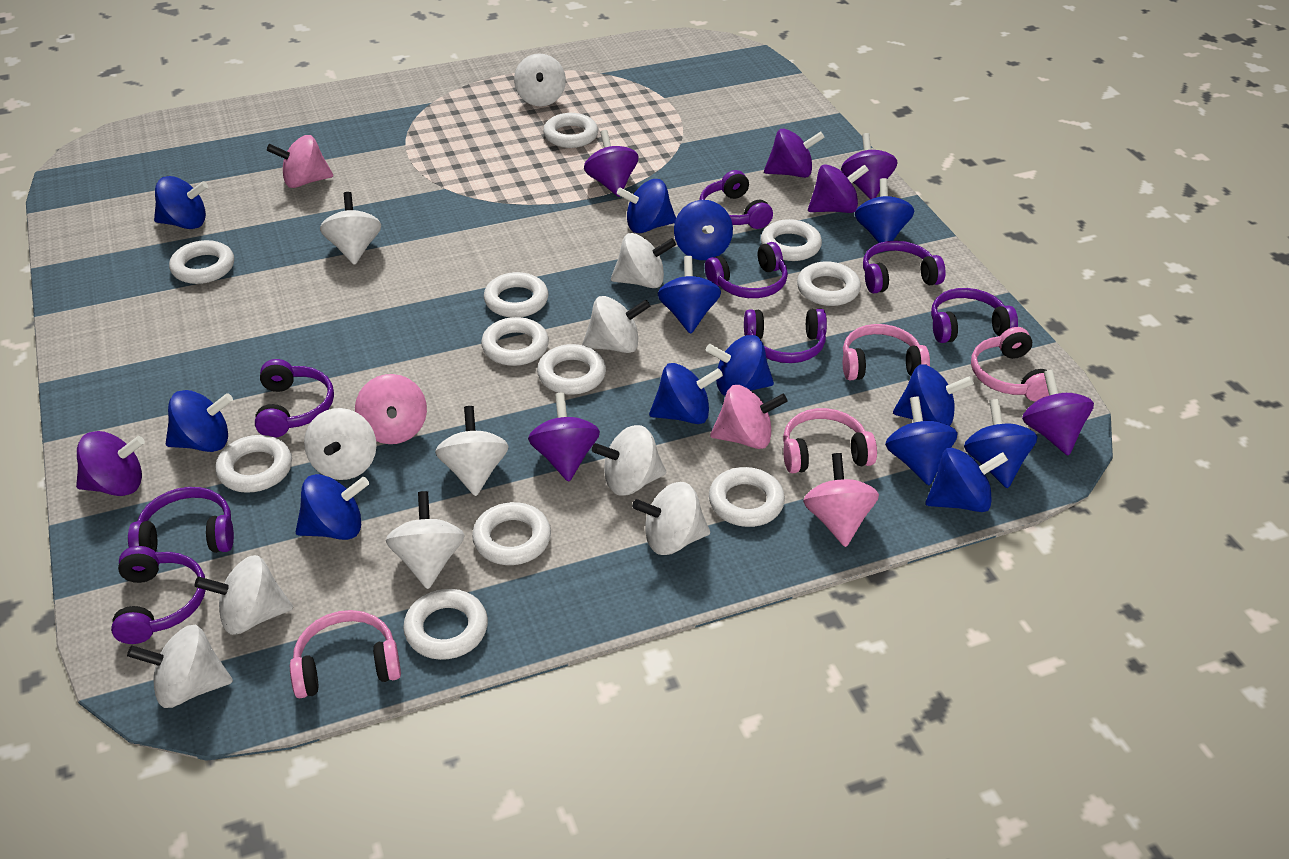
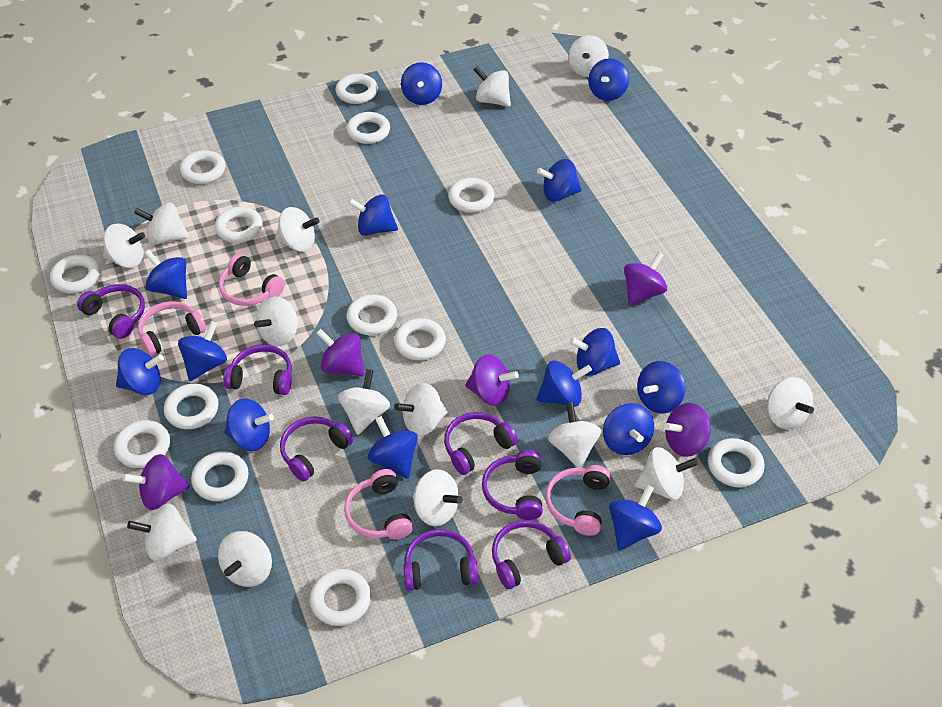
blue spinning top: [154,176,208,229] [166,390,233,452] [296,474,369,540] [617,179,676,233] [649,363,723,424] [658,256,721,334] [674,200,733,260] [706,335,774,396] [855,178,914,243] [885,397,958,485] [893,364,974,426] [926,448,1008,512] [964,399,1038,488] = 13 -> [116,348,164,395] [144,250,187,299] [178,321,227,381] [224,398,274,451] [348,194,398,236] [368,416,418,479] [401,62,442,105] [536,361,592,407] [537,159,582,202] [569,328,620,376] [588,58,629,101] [603,403,654,455] [609,485,662,550] [637,361,685,414] = 14
pink spinning top: [267,135,333,188] [355,374,427,444] [710,385,788,449] [803,453,879,547] = 4 -> none = 0
purple headphones: [111,546,206,644] [128,487,234,553] [255,359,334,438] [700,170,773,229] [705,242,788,298] [744,309,827,363] [863,241,946,293] [931,288,1018,343] = 8 -> [77,284,145,339] [223,345,292,395] [280,416,354,482] [403,529,478,591] [444,412,518,475] [482,450,543,520] [492,520,571,589] = 7
purple spinning top: [76,431,145,496] [528,392,600,482] [584,130,639,197] [764,128,825,178] [808,164,869,213] [841,133,898,200] [1022,370,1094,456] = 7 -> [123,454,190,510] [316,329,364,376] [465,354,519,406] [624,252,667,306] [664,403,711,457] = 5
white ring: [169,240,234,284] [215,435,292,493] [403,589,488,660] [472,502,551,565] [481,317,549,366] [484,272,548,317] [537,344,606,395] [543,113,598,148] [709,467,785,527] [761,219,822,261] [797,261,861,306] = 11 -> [50,255,100,293] [114,420,170,468] [164,384,219,429] [180,150,225,184] [191,451,249,501] [215,207,263,243] [310,569,371,626] [335,74,378,104] [346,112,390,144] [346,294,397,335] [394,318,446,360] [448,178,495,213] [708,438,765,487] = 13
white spinning top: [127,625,233,708] [194,555,293,635] [304,408,377,480] [320,192,381,265] [386,491,465,589] [435,406,509,496] [514,54,566,106] [582,296,650,353] [592,425,666,496] [611,233,676,288] [632,482,710,555] = 11 -> [103,224,145,268] [127,503,197,561] [134,202,189,245] [218,531,272,587] [254,296,298,346] [275,207,319,252] [338,369,390,435] [394,383,448,436] [412,469,462,526] [473,66,511,107] [548,402,602,468] [568,35,609,77] [635,447,698,500] [767,377,814,429] = 14

